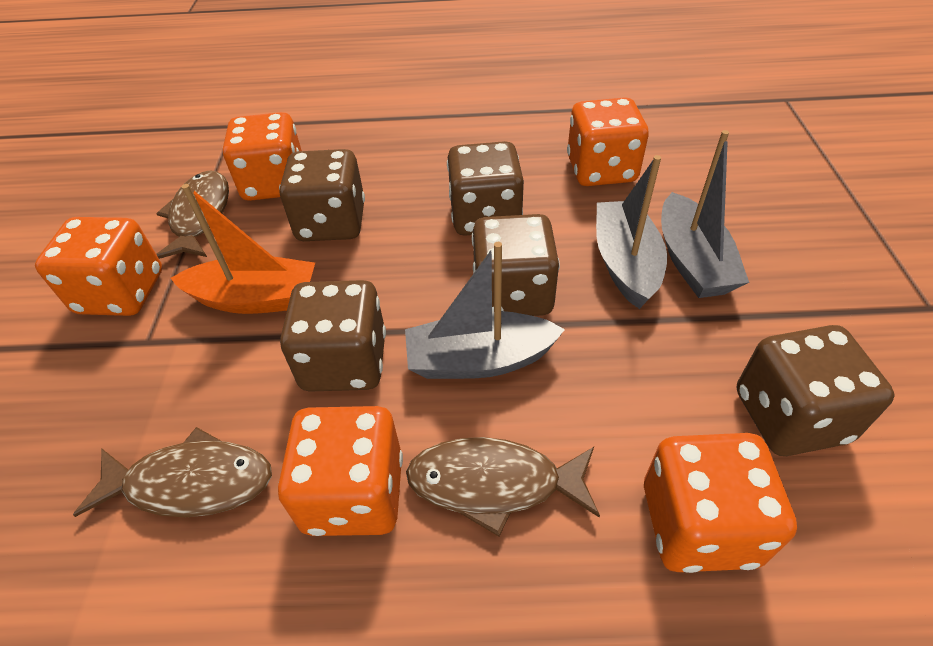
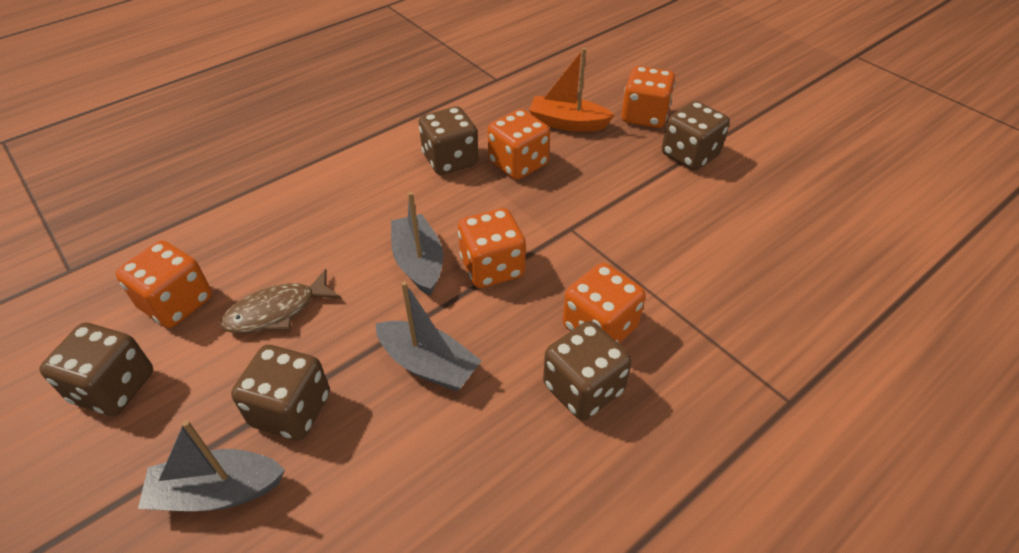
brown fish: [73,427,272,517] [156,170,229,259] [406,437,600,536] = 3 -> [221,269,341,334] = 1

